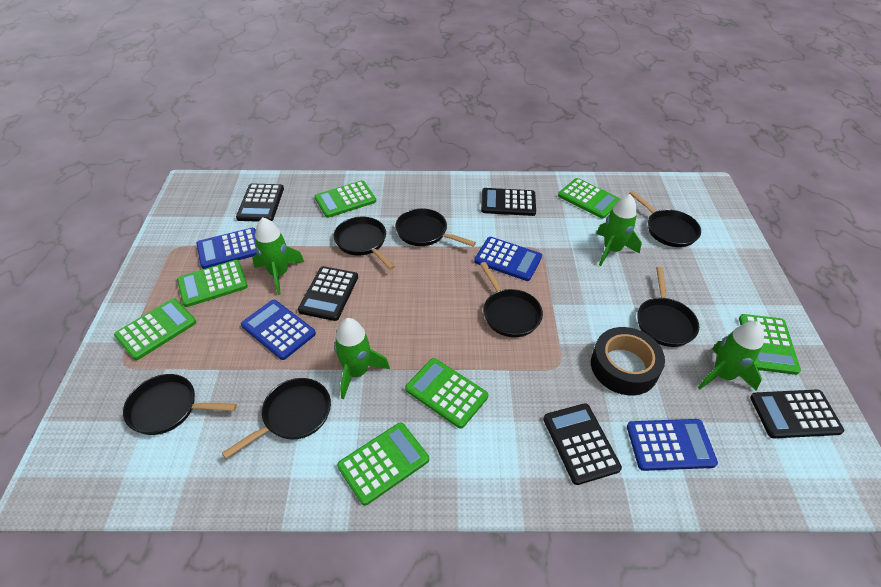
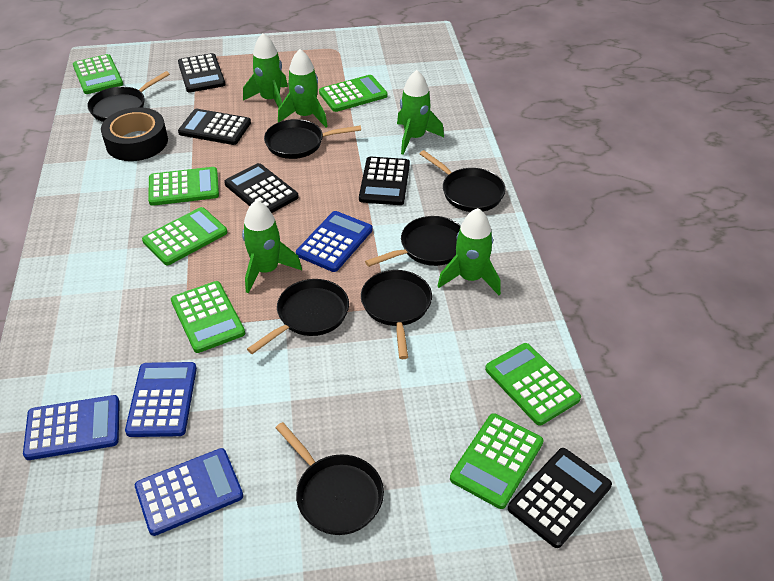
green rocket: [253,217,304,295] [334,318,390,399] [596,194,642,266] [698,321,764,391] = 4 -> [242,200,302,293] [243,33,288,108] [278,49,328,128] [397,70,444,155] [438,208,501,295] = 5

